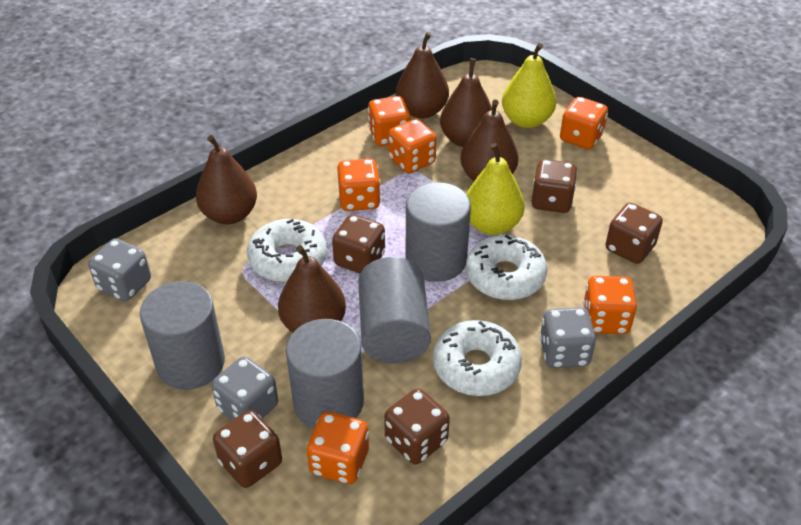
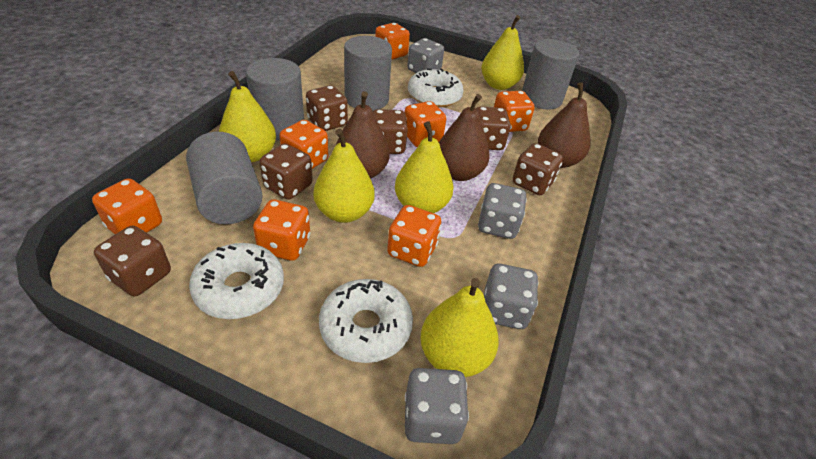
brown dice: [213,410,282,488] [332,215,385,273] [384,388,450,465] [531,159,578,213] [605,203,663,264] = 5 -> [94,226,171,296] [259,143,313,200] [306,85,348,131] [373,109,408,154] [476,107,511,150] [512,143,563,195] = 6
brown pear: [196,135,257,224] [278,245,346,333] [396,32,449,119] [440,58,492,147] [460,99,519,181] = 5 -> [335,91,390,179] [439,94,490,181] [538,82,591,168] = 3
grey dice: [88,238,151,301] [212,356,278,420] [539,307,596,368] = 3 -> [405,368,469,444] [407,38,444,73] [478,183,527,239] [484,264,539,329] = 4
orange dice: [306,411,369,484] [337,159,381,211] [368,96,410,146] [388,119,437,173] [560,97,608,150] [583,276,637,334] = 6 -> [92,178,162,234] [253,200,310,261] [279,120,328,169] [375,23,410,60] [387,205,441,267] [404,101,446,147] [494,91,535,132] = 7
yellow pear: [466,143,525,235] [502,43,556,128] = 2 -> [219,71,276,162] [314,129,375,223] [395,121,454,213] [420,278,499,377] [481,15,524,90] = 5

